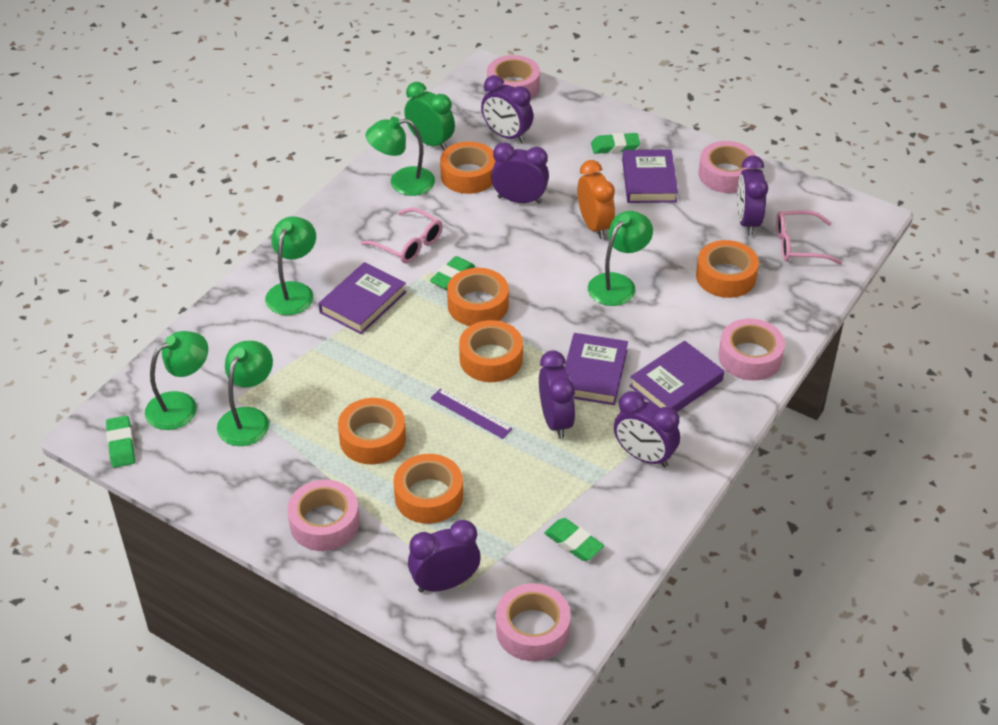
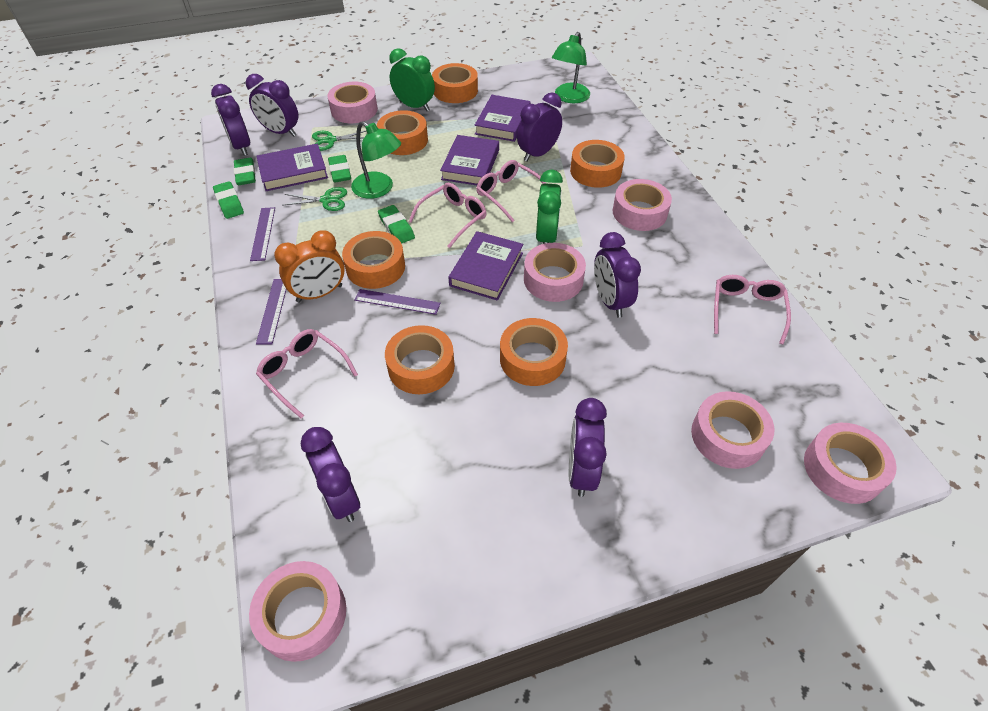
green clock: [404,82,455,151] = 1 -> [389,48,435,111] [536,170,563,244] = 2
green lamp: [145,331,208,430] [217,341,273,446] [265,216,316,315] [365,117,435,196] [588,211,653,306] = 5 -> [351,121,401,199] [552,32,590,103] = 2
green scissors: none = 0 -> [282,187,347,211] [312,131,366,151] = 2
pink glasses: [361,208,443,264] [776,210,842,265] = 2 -> [256,329,358,419] [409,183,487,248] [476,160,546,222] [714,275,791,344] = 4
pink tape: [287,480,360,551] [487,55,540,99] [496,583,571,661] [699,141,756,193] [719,318,785,381] = 5 -> [249,561,346,662] [328,82,378,123] [524,243,586,302] [613,179,672,231] [691,391,774,469] [804,423,897,504] = 6
purple ruler: [430,388,513,439] = 1 -> [250,207,275,261] [256,279,287,345] [354,289,440,315] = 3

